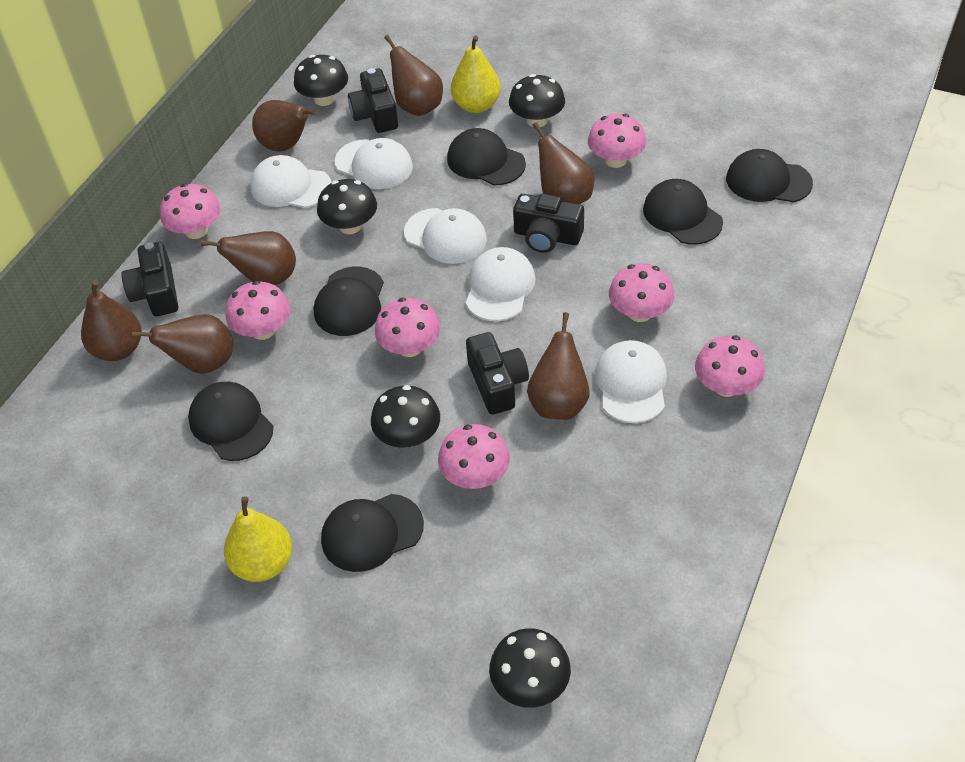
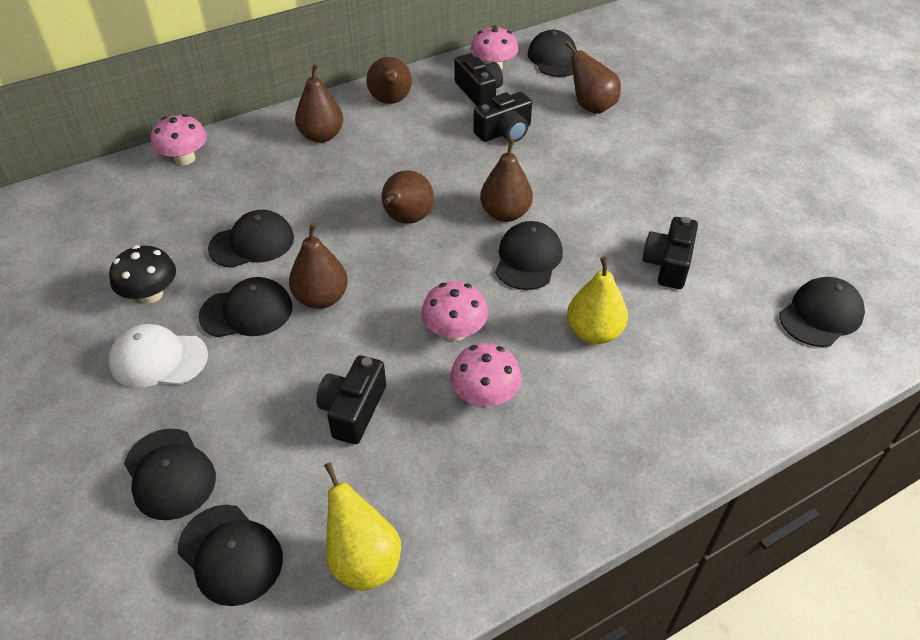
black cap: [188,382,273,461] [314,267,384,336] [321,494,424,572] [447,128,526,186] [643,179,723,245] [726,149,813,202] = 6 -> [124,428,216,520] [178,505,283,606] [198,277,293,337] [208,210,294,268] [495,221,563,290] [528,30,577,77] [780,277,865,347] = 7
black mushroom: [294,55,348,106] [317,179,377,234] [371,385,440,448] [489,628,571,708] [509,74,565,127] = 5 -> [109,245,176,303] = 1
brown pear: [81,280,142,361] [131,314,233,374] [201,231,296,285] [252,100,316,151] [384,35,443,116] [527,312,590,420] [532,122,594,204] = 7 -> [289,223,348,309] [295,64,343,143] [367,57,412,104] [381,170,434,224] [480,139,533,222] [565,41,621,114] = 6
pink mushroom: [160,184,220,239] [226,281,290,340] [375,298,440,357] [438,424,510,489] [588,114,646,168] [609,263,674,322] [695,335,765,397] = 7 -> [151,114,207,165] [421,281,488,341] [450,343,522,406] [471,26,518,70] = 4
white cap: [251,155,332,208] [335,138,413,189] [404,208,487,264] [466,247,536,321] [595,340,667,423] = 5 -> [109,324,208,388] = 1

